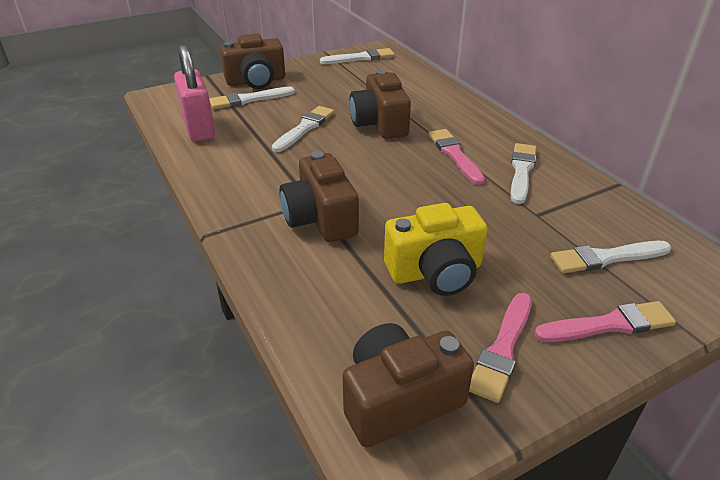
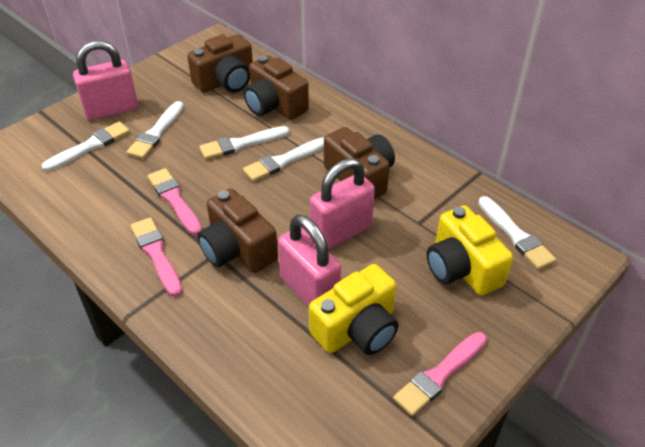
pink padlock: [174,45,215,141] = 1 -> [73,40,138,120] [278,215,341,306] [310,158,375,249] = 3
yellow camera: [384,203,488,296] = 1 -> [309,264,399,355] [426,205,513,296] = 2

